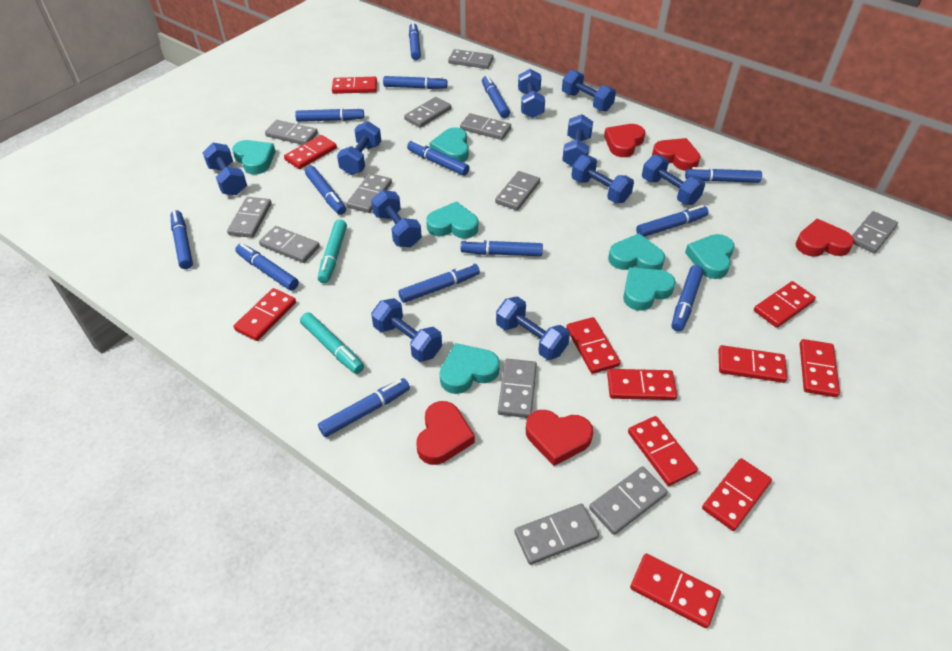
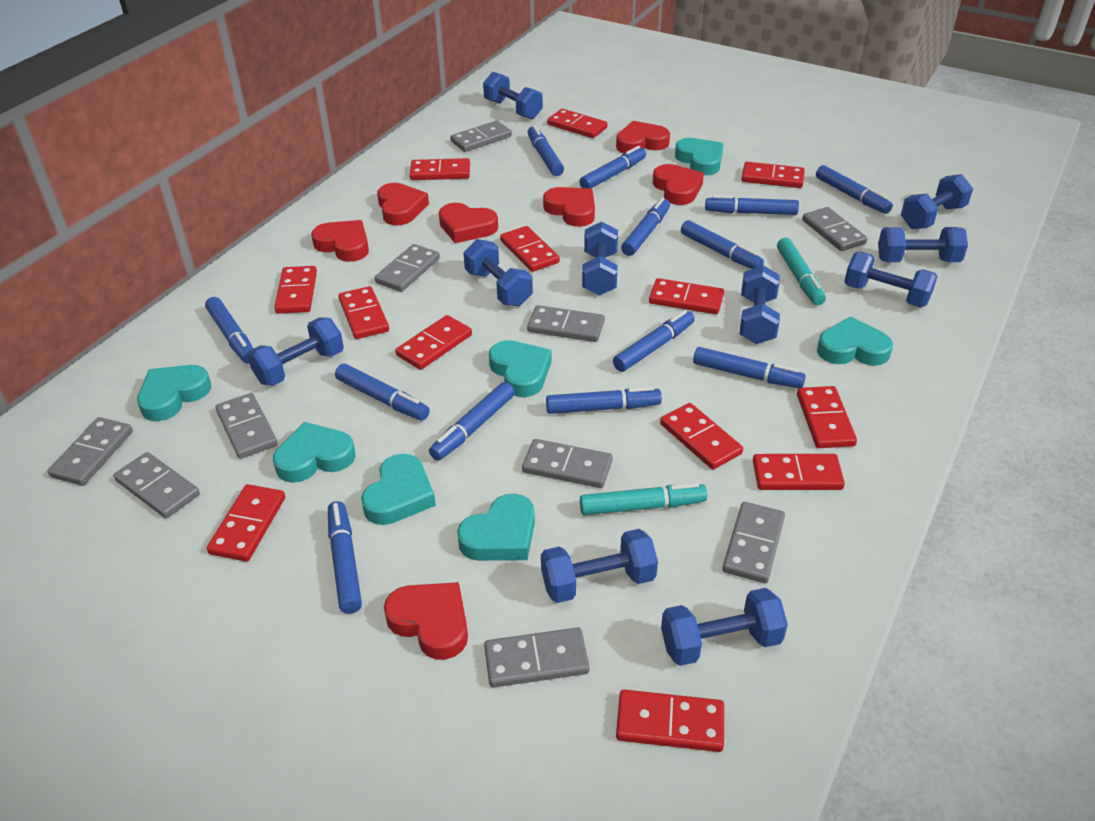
blue marker: [170,210,193,269] [235,243,299,291] [295,107,364,122] [305,166,346,215] [318,378,410,437] [383,76,448,89] [399,263,480,303] [407,140,469,176] [409,22,421,60] [461,239,543,256] [482,75,510,118] [636,205,709,237] [672,265,704,332] [685,167,762,183] = 14 -> [205,297,253,364] [328,501,362,614] [335,364,430,421] [429,382,515,461] [527,125,564,176] [546,387,662,414] [579,146,646,189] [613,310,695,372] [621,198,670,256] [681,220,764,269] [693,347,806,388] [705,195,799,215] [816,165,893,214] = 13
grey domino: [227,197,272,238] [259,226,320,263] [265,120,318,145] [346,173,392,213] [404,97,451,128] [448,49,494,69] [460,113,511,140] [495,171,540,210] [498,359,537,418] [515,504,599,565] [589,466,668,535] [852,211,898,253] = 12 -> [48,417,133,486] [114,452,200,518] [215,393,278,459] [375,244,440,292] [450,120,512,152] [484,627,590,688] [522,439,613,488] [527,305,605,342] [722,502,785,583] [802,207,868,251] = 10
red domino: [234,288,296,341] [284,135,337,169] [332,77,377,94] [566,317,621,374] [607,369,677,400] [628,416,698,486] [630,554,721,628] [702,458,772,531] [719,345,787,383] [754,281,816,328] [800,339,840,397] = 11 -> [207,484,285,562] [274,266,317,314] [338,286,389,339] [395,315,472,370] [410,158,470,180] [500,226,560,272] [547,109,608,138] [616,690,724,752] [649,278,724,314] [660,403,743,470] [742,162,805,188] [753,454,845,490] [797,386,857,448] = 13
red heart: [416,401,475,465] [526,410,593,466] [604,124,646,157] [652,138,701,171] [796,219,854,257] = 5 -> [311,220,369,262] [377,183,429,225] [384,582,468,660] [439,203,498,243] [543,187,595,227] [616,121,670,154] [653,164,704,205] = 7

